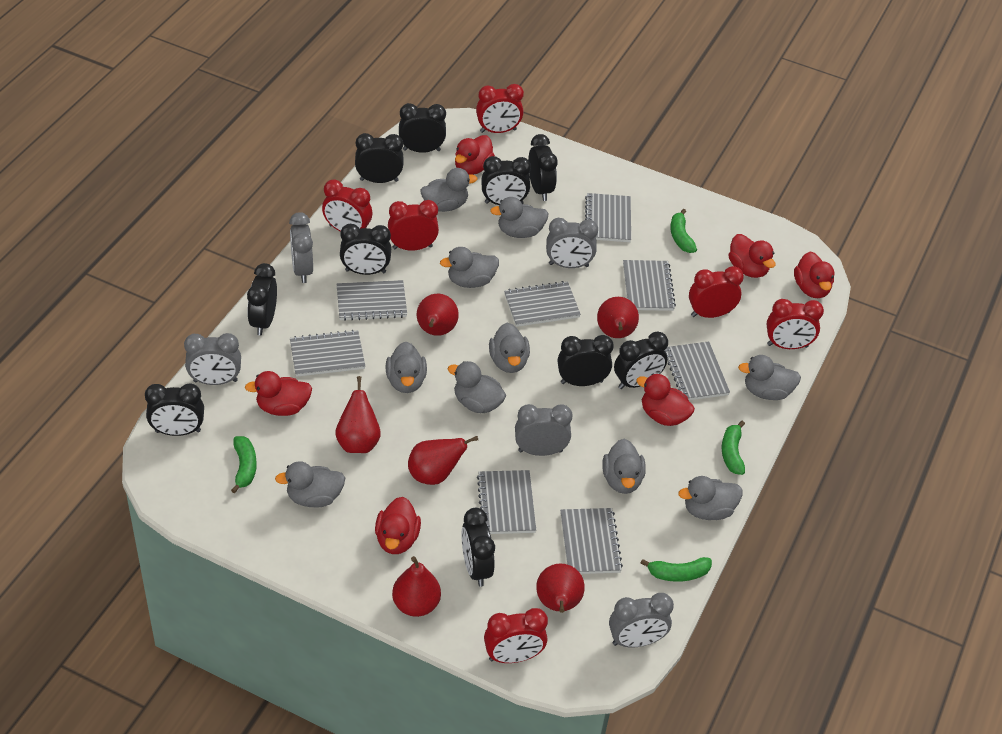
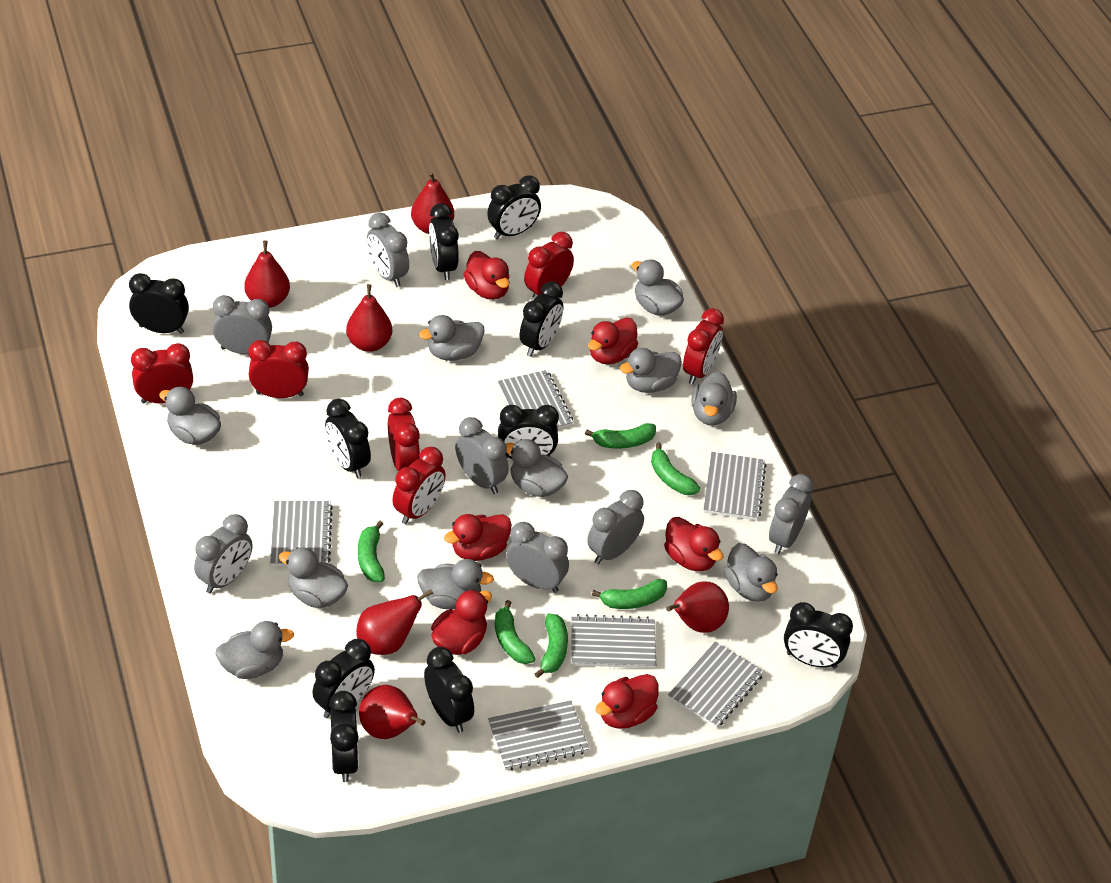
green banana: [231,436,257,493] [641,557,712,582] [670,209,697,253] [722,421,745,475] = 4 -> [358,521,385,582] [495,600,536,664] [535,613,568,678] [585,423,656,448] [592,579,667,609] [651,443,700,495] = 6
grey clock: [184,333,241,385] [289,212,313,283] [515,404,573,456] [546,218,598,268] [609,593,674,647] = 5 -> [194,514,252,594] [212,295,272,354] [367,213,409,287] [455,417,509,494] [506,522,569,593] [587,490,644,564] [769,474,813,554] = 7
grey notebook: [290,330,365,377] [337,280,407,321] [477,470,536,534] [504,281,581,327] [560,508,623,574] [585,193,631,242] [623,260,676,311] [665,342,730,400] = 8 -> [270,501,333,566] [488,700,589,770] [498,370,573,429] [571,614,656,668] [668,642,764,728] [703,452,766,520] = 6

